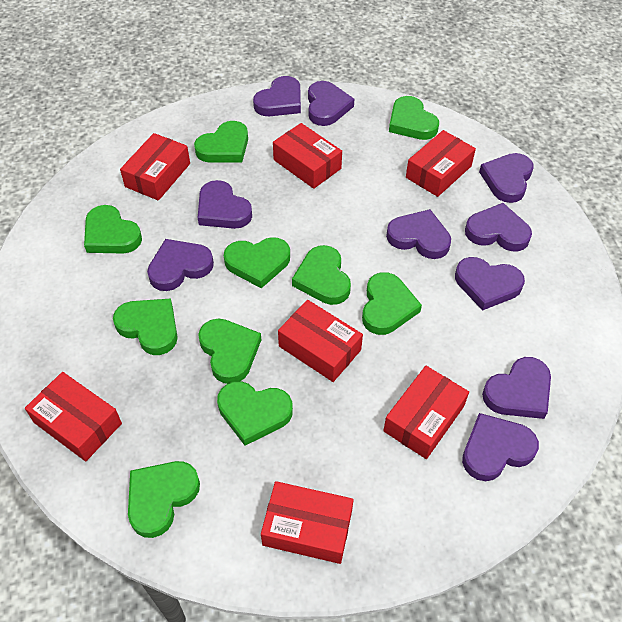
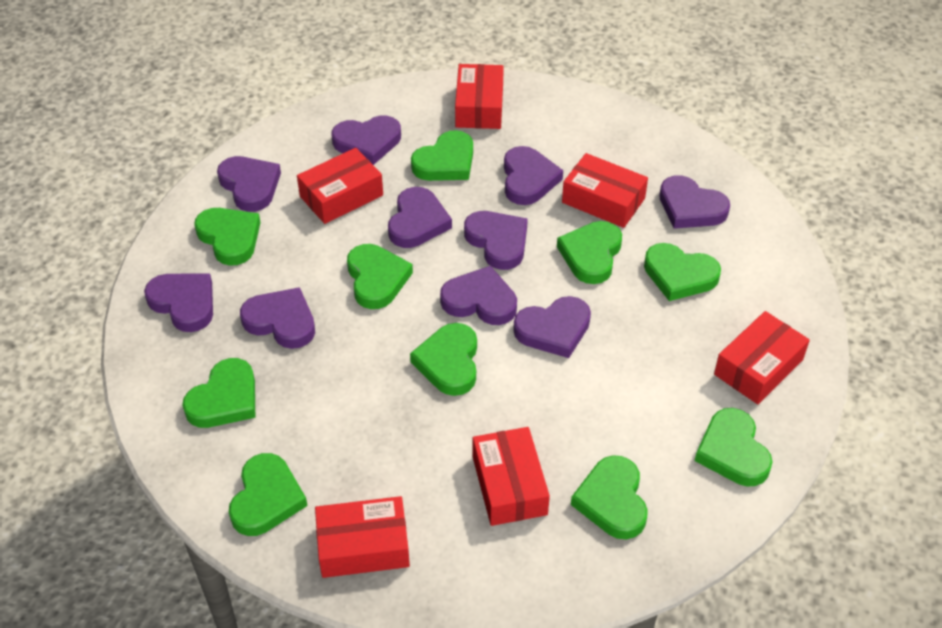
red box: [25,372,122,461] [120,133,190,200] [261,481,354,564] [273,123,342,189] [278,300,363,382] [383,366,469,459] [406,130,476,197] = 7 -> [297,148,383,224] [315,496,410,578] [455,64,504,129] [472,427,550,526] [562,153,648,228] [714,311,810,404] = 6

